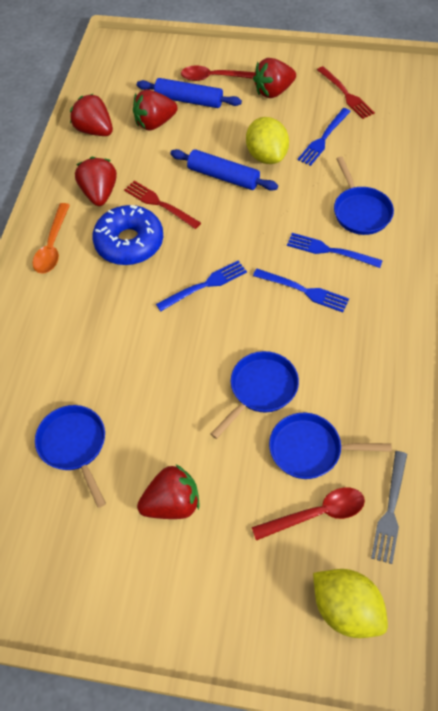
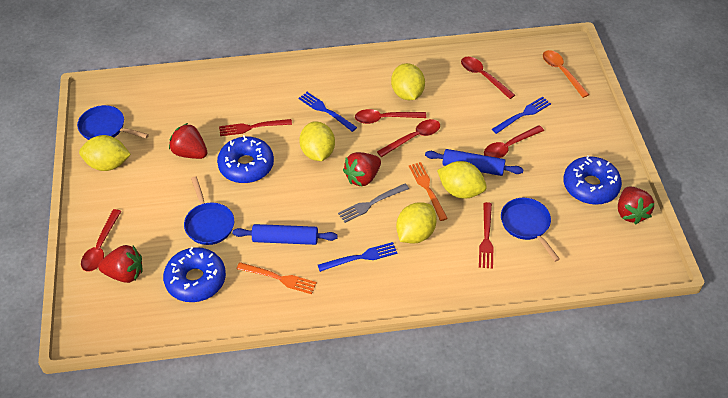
blue donut: [92,205,163,265] = 1 -> [163,247,226,302] [217,135,274,183] [563,155,622,205] = 3
blue fork: [156,261,247,311] [253,269,349,312] [287,233,383,268] [298,108,351,166] = 4 -> [299,92,357,132] [318,242,398,272] [492,96,551,134] = 3
blue pan: [35,405,106,508] [211,351,299,439] [269,413,392,479] [334,156,394,235] = 4 -> [77,105,149,140] [184,176,234,245] [501,198,560,262] = 3
orange fork: none = 0 -> [237,262,317,294] [409,162,448,221] = 2
red spoon: [181,65,255,81] [252,487,365,540] = 2 -> [81,209,121,272] [355,109,426,124] [377,119,440,157] [461,57,515,99] [484,125,544,158] = 5
red strawberry: [70,93,113,136] [75,157,117,206] [133,89,178,131] [137,464,200,519] [253,58,296,98] = 5 -> [98,245,143,283] [169,123,207,159] [343,152,381,186] [618,186,654,225] = 4
yellow lemon: [246,117,289,164] [313,569,388,638] = 2 -> [79,135,131,171] [299,121,335,161] [391,63,425,100] [396,202,437,243] [437,161,487,199] = 5

